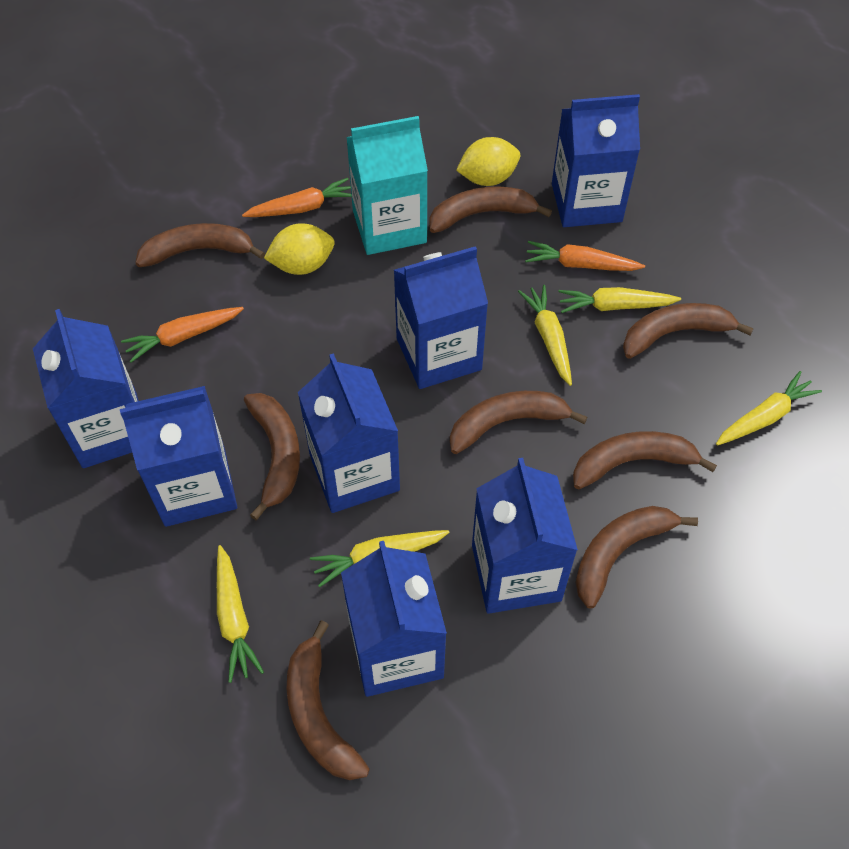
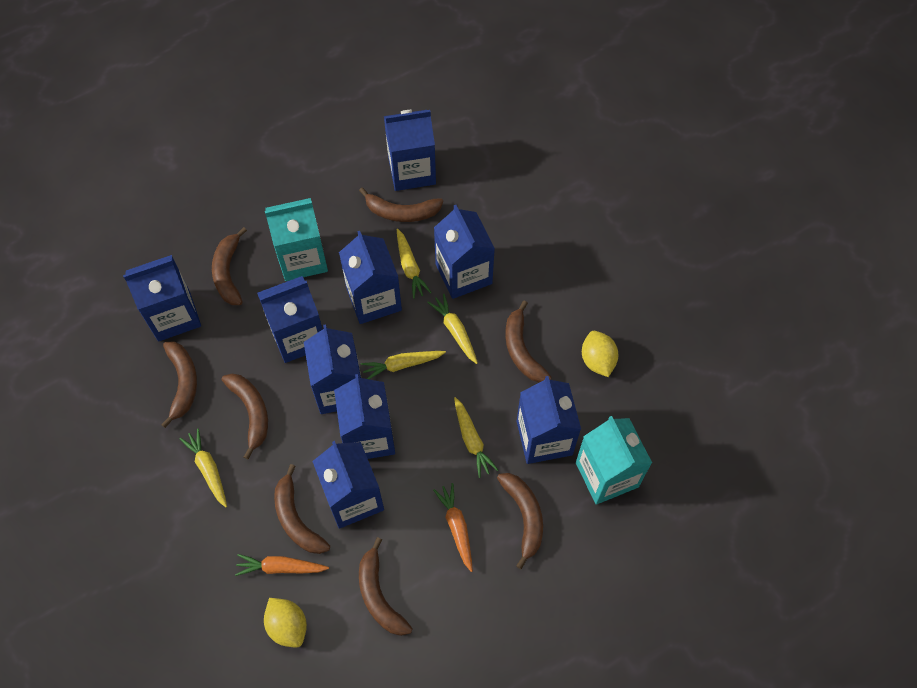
blue carton: [33,309,139,468] [120,386,237,527] [298,353,400,513] [341,541,447,697] [394,246,488,389] [472,458,578,614] [552,94,640,227] = 7 -> [123,255,201,341] [257,276,323,363] [304,324,361,414] [312,441,384,529] [334,374,395,459] [339,231,402,324] [384,110,436,191] [434,205,495,299] [517,376,581,464] = 9
orange carrot: [121,307,244,363] [242,178,352,217] [525,241,645,271] = 3 -> [235,554,329,576] [433,483,473,572] = 2
turquoise carton: [346,116,428,255] = 1 -> [265,198,328,281] [576,416,652,505] = 2

